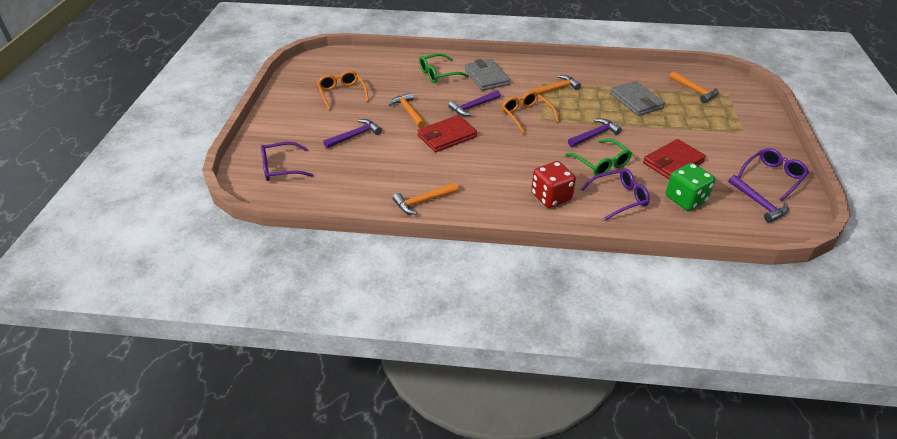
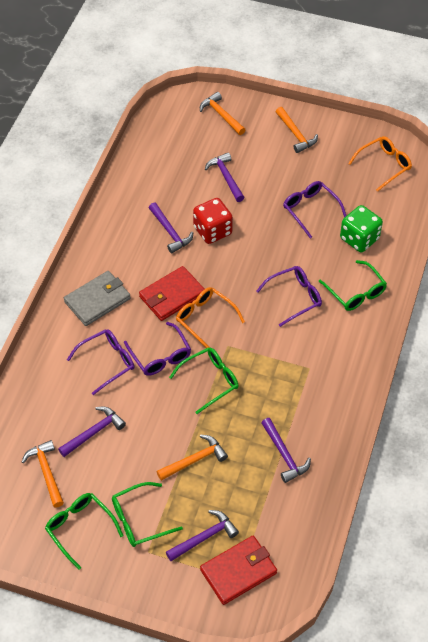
green glasses: [419,53,469,83] [566,139,632,175] = 2 -> [45,493,124,570] [112,482,183,547] [169,347,239,414] [319,260,387,311] = 4
grey wallet: [465,59,510,91] [610,81,665,116] = 2 -> [64,271,131,326] = 1
purple glasses: [261,142,313,181] [581,168,650,220] [737,148,809,201] = 3 -> [67,329,135,395] [124,322,191,376] [256,266,322,327] [283,181,347,238] = 4
purple hammer: [323,119,382,148] [448,90,501,116] [568,118,622,147] [729,175,789,222] = 4 -> [58,407,126,457] [149,203,193,253] [166,510,239,561] [205,152,245,202] [261,418,311,483] = 5

